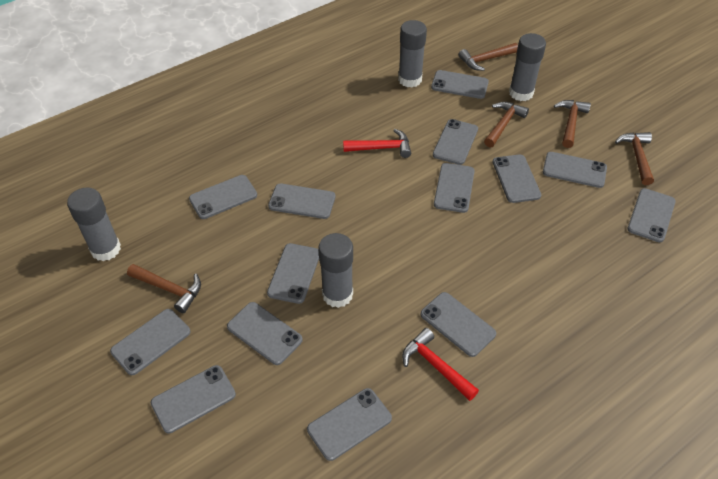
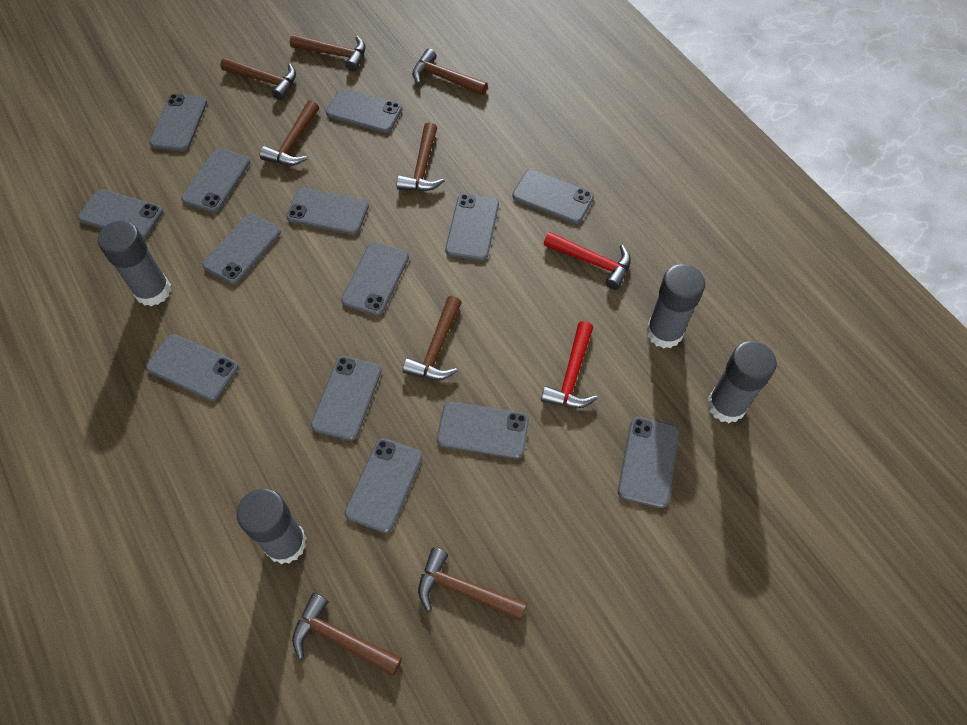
brown hammer: [127,264,201,313] [458,43,518,71] [484,102,529,147] [554,100,591,148] [615,132,654,185] = 5 -> [220,57,296,100] [260,100,319,166] [290,34,366,72] [292,593,402,676] [397,122,445,191] [403,296,462,380] [412,48,488,95] [418,548,527,621] = 8

